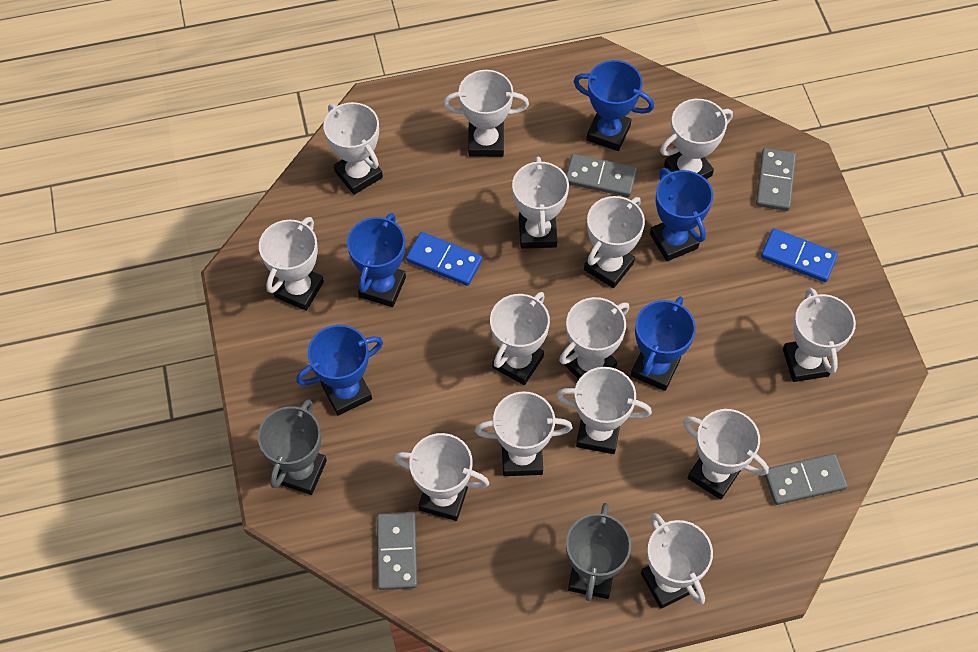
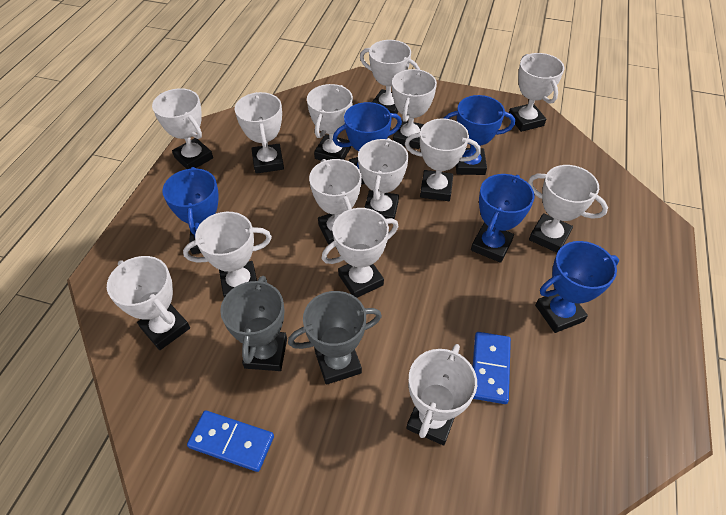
grey domino: [377,512,417,590] [566,154,637,197] [756,148,796,211] [765,454,848,505] = 4 -> none = 0

